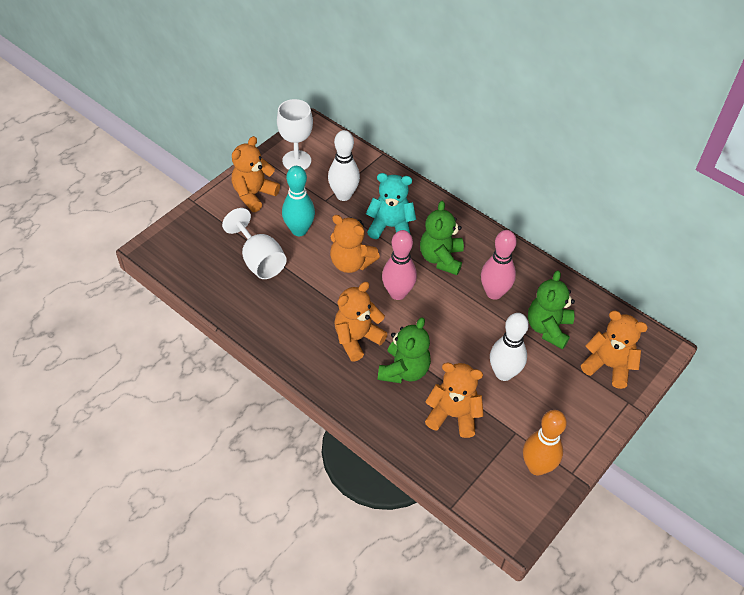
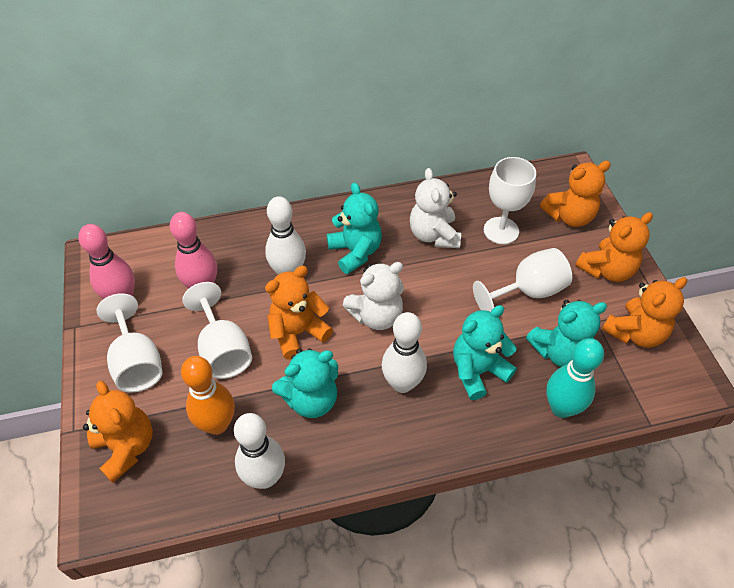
green teddy bear: [378,317,431,383] [420,201,464,275] [528,270,575,349] = 3 -> none = 0
turquoise teddy bear: [366,173,416,239] = 1 -> [272,348,338,418] [327,182,382,274] [453,305,517,400] [526,300,607,367] = 4
white bowling pin: [328,130,360,201] [490,313,529,381] = 2 -> [234,413,285,489] [265,196,306,275] [382,312,427,393] = 3
white goblet: [222,208,287,279] [277,99,313,170] = 2 -> [97,293,162,392] [182,282,252,379] [473,248,572,312] [484,157,536,244] = 4
white teddy bear: none = 0 -> [342,262,404,330] [410,168,461,248] = 2

